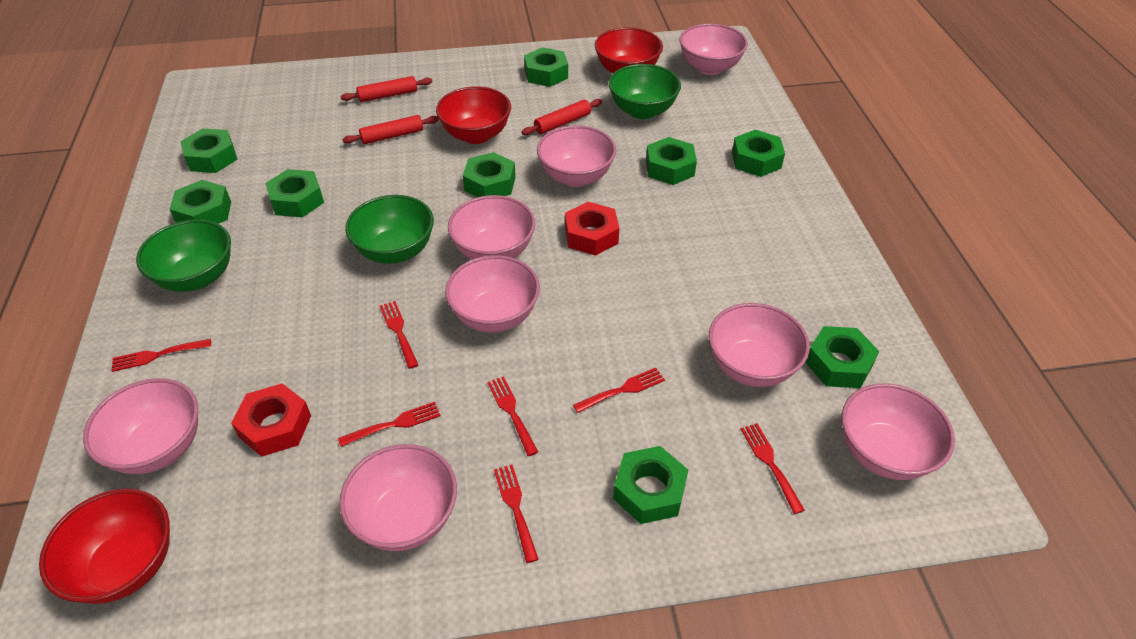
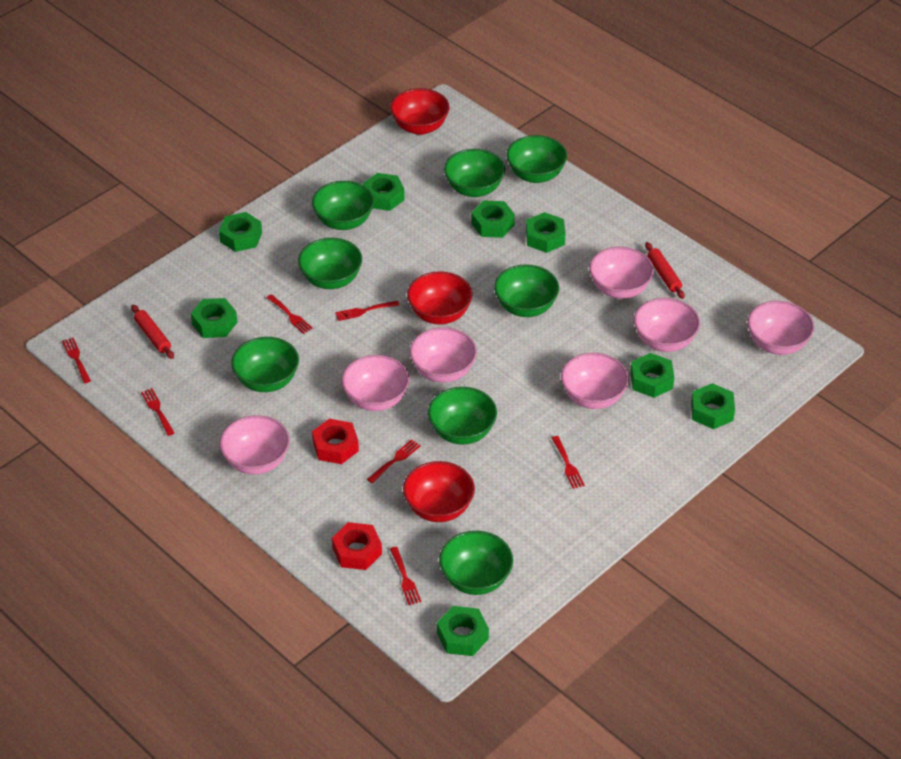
green bowl: [136,219,231,292] [345,195,434,264] [608,64,681,119] = 3 -> [231,337,299,392] [298,238,362,289] [312,181,374,230] [428,387,497,445] [439,531,513,595] [444,149,505,197] [494,264,559,317] [506,135,567,183] = 8
green nut: [170,180,231,224] [180,129,237,173] [266,169,324,217] [463,152,516,197] [524,47,568,87] [613,446,688,524] [646,137,697,185] [732,130,785,177] [805,326,879,388] = 9 -> [191,298,238,338] [219,212,262,252] [363,173,405,211] [437,606,489,656] [471,200,515,238] [526,212,565,253] [630,353,674,398] [691,383,735,429] = 8
pink bowl: [83,378,198,474] [339,444,457,551] [445,255,540,333] [448,195,535,260] [537,125,616,187] [680,23,748,75] [709,303,810,387] [842,383,955,480] = 8 -> [220,415,290,475] [341,355,410,411] [410,327,477,383] [561,353,629,409] [589,247,654,299] [634,298,700,352] [748,301,814,355] = 7
red rolling pin: [341,76,433,102] [342,115,439,144] [522,99,602,135] = 3 -> [131,305,174,359] [645,242,685,299] = 2

